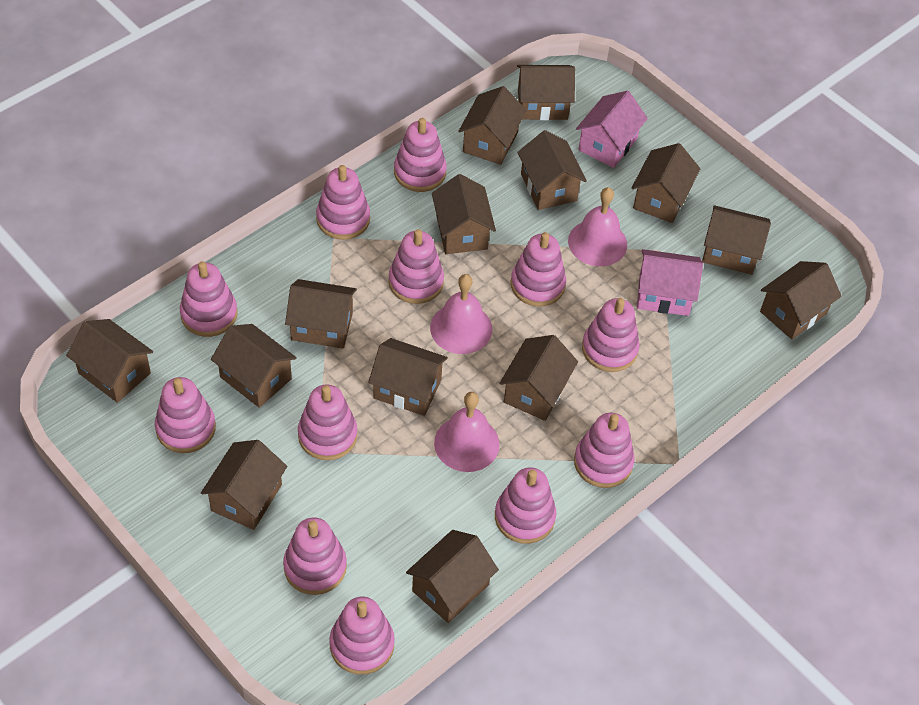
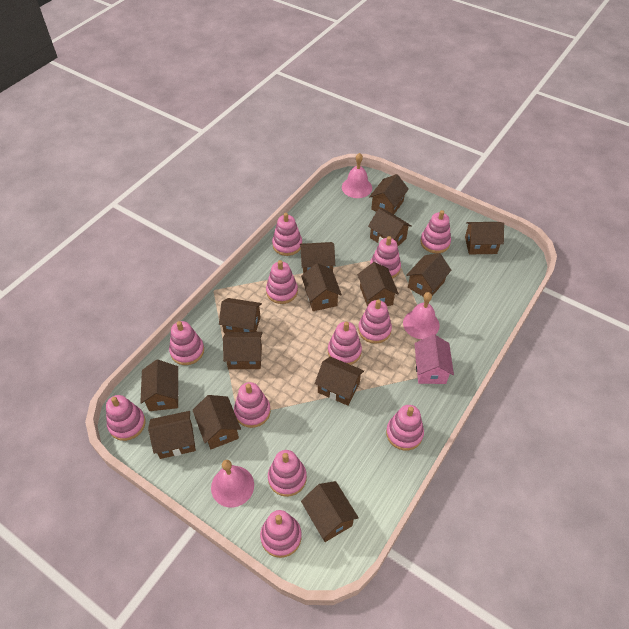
pink house: [576,91,648,168] [637,249,703,316] = 2 -> [414,334,454,384] = 1

